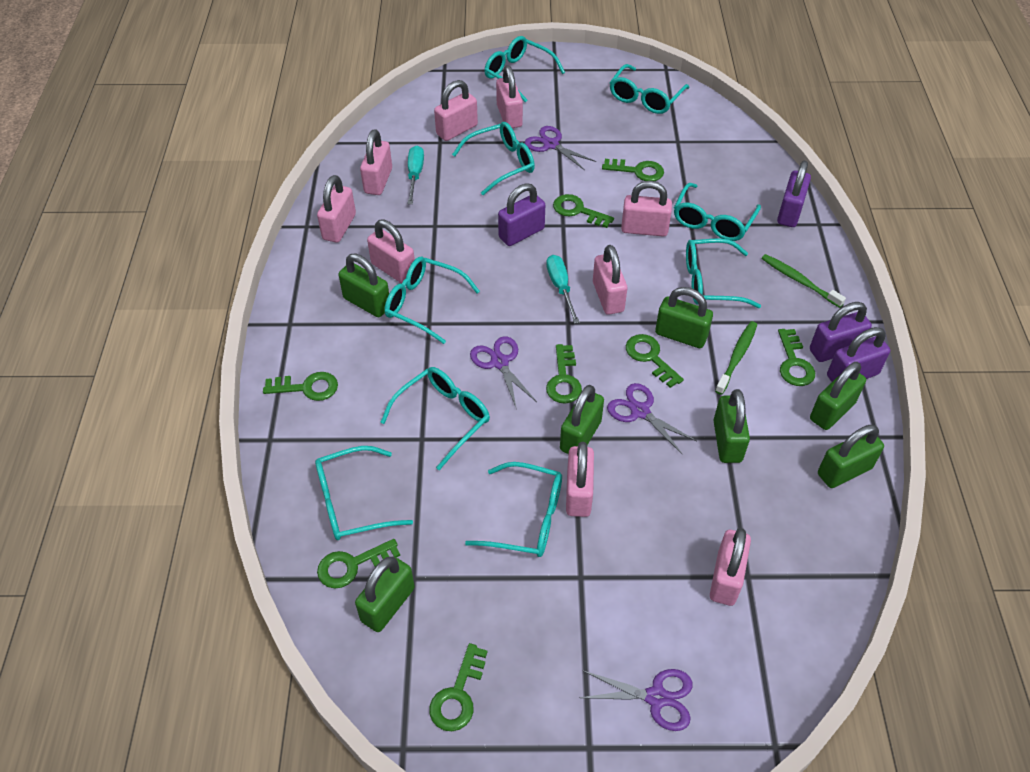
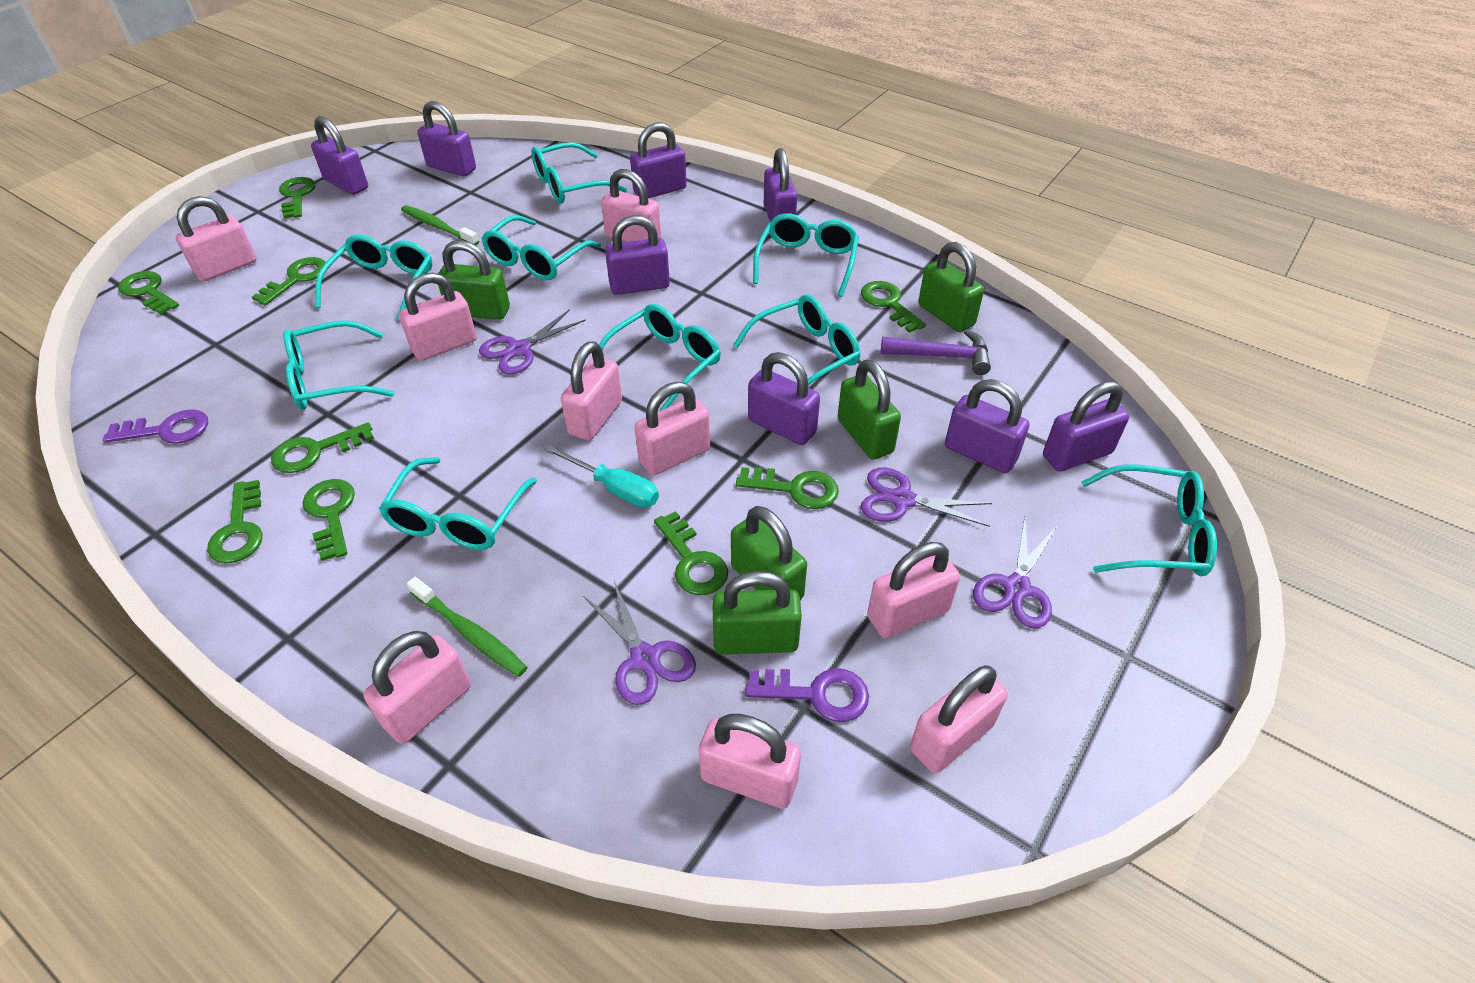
green key: [263,372,338,401] [317,539,400,589] [429,643,488,731] [546,344,582,404] [553,194,614,228] [602,159,664,181] [626,334,684,388] [778,329,815,386] = 8 -> [118,271,179,314] [207,480,262,563] [252,257,326,306] [271,422,374,473] [279,177,316,219] [303,479,355,561] [654,511,728,595] [736,467,839,509] [861,281,926,333] = 9
green padlock: [338,254,389,317] [355,556,415,632] [560,385,604,454] [655,287,713,348] [713,389,750,463] [810,362,866,430] [818,425,884,488] = 7 -> [438,240,510,320] [712,571,802,654] [731,506,807,600] [838,359,901,460] [918,242,984,332] = 5
purple hammer: none = 0 -> [881,330,991,375] = 1
purple key: none = 0 -> [103,409,208,444] [745,668,869,722] = 2
purple padlock: [498,183,545,246] [777,161,811,227] [810,302,872,362] [827,327,890,382] = 4 -> [311,116,368,195] [417,101,476,176] [605,215,670,295] [630,122,687,198] [748,352,820,445] [764,148,797,222] [945,379,1029,473] [1043,381,1129,471] = 8
turquoise screwdriver: [408,146,424,204] [546,255,580,324] = 2 -> [545,445,659,508] = 1

